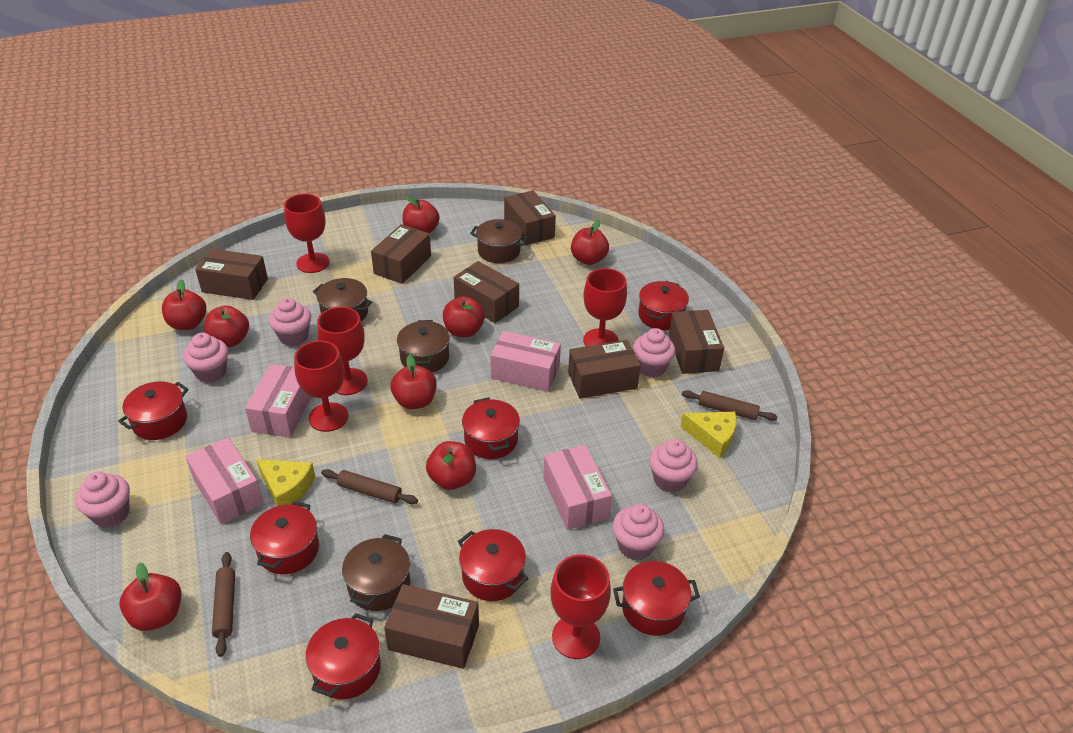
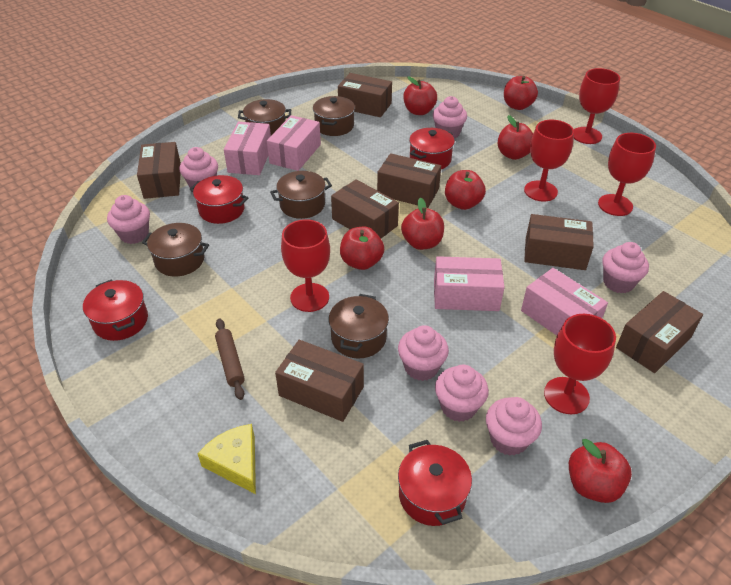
brown pot: [313,278,372,321] [342,534,410,611] [397,320,450,373] [470,219,528,263] = 4 -> [142,223,209,276] [238,99,291,135] [270,171,332,219] [313,96,355,136] [329,294,389,358] = 5
brown rolling pin: [212,552,235,657] [321,469,418,504] [682,390,778,421] = 3 -> [215,318,245,400] = 1
pink cupcake: [75,472,130,528] [183,333,228,383] [269,298,311,346] [612,504,665,560] [633,328,675,378] [649,439,698,493] = 6 -> [107,195,150,244] [180,147,218,190] [398,325,449,381] [433,96,467,138] [435,365,489,422] [486,397,542,456] [602,242,649,293] = 7
red apple: [119,563,181,631] [162,279,206,330] [204,305,249,347] [390,354,437,409] [402,195,440,234] [426,441,476,490] [443,296,485,337] [571,220,609,265] = 8 -> [340,227,384,270] [401,198,444,250] [403,76,437,115] [445,170,486,210] [497,115,533,160] [504,76,538,110] [569,439,632,503] = 7
red pot: [118,381,189,440] [250,501,319,574] [306,613,381,700] [458,529,529,601] [462,397,520,459] [613,561,700,636] [638,281,689,330] = 7 -> [83,280,148,341] [190,175,248,224] [398,440,472,526] [409,128,455,169] = 4
yellow cheese: [256,459,315,506] [680,412,737,458] = 2 -> [197,424,256,494] = 1

